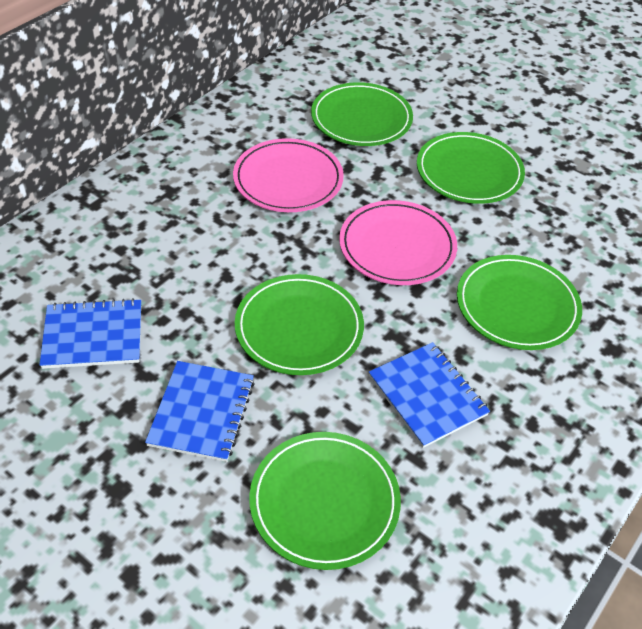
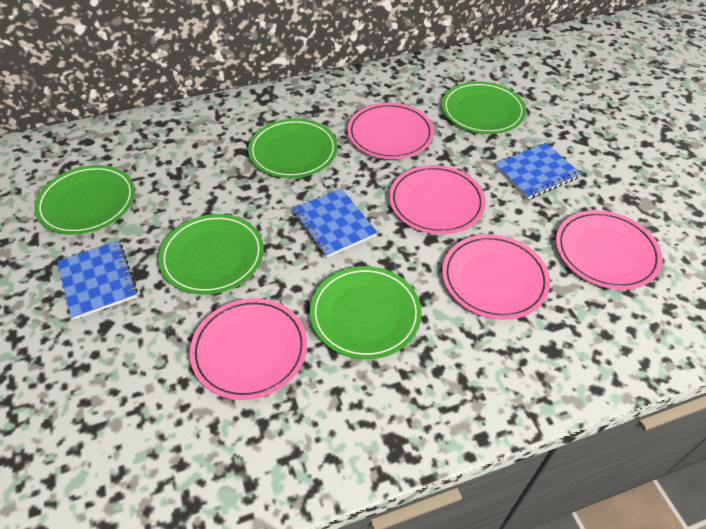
pink plate: [233,138,344,212] [339,200,457,285] = 2 -> [190,298,307,400] [347,103,434,159] [389,165,486,234] [442,234,550,320] [556,210,663,290] = 5

